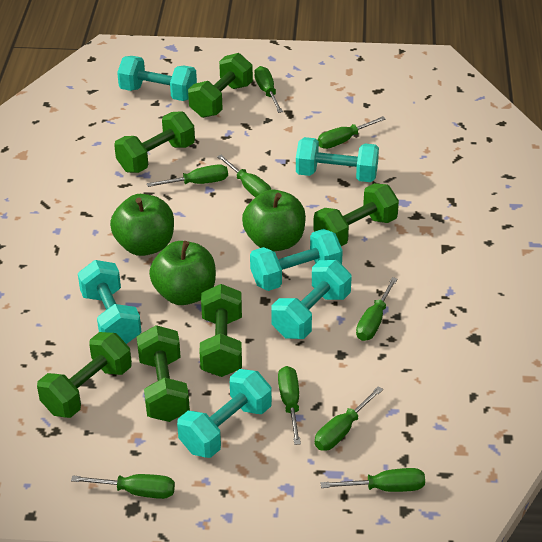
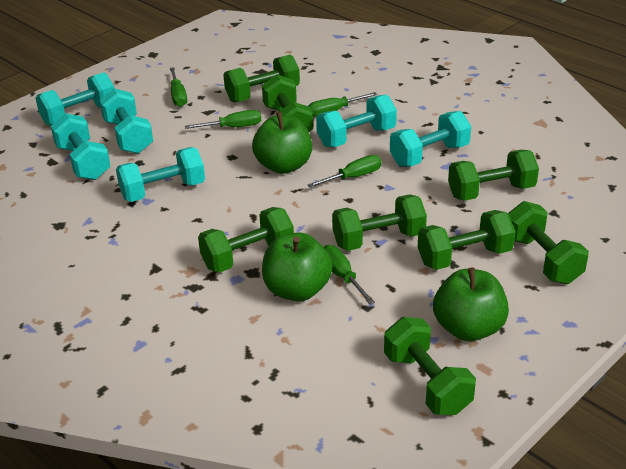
green dumbbell: [37,332,132,418] [114,111,195,173] [137,325,190,422] [188,53,253,118] [200,284,242,377] [313,183,399,246] = 6 -> [198,207,294,273] [223,55,300,102] [262,74,313,132] [332,194,427,251] [384,317,476,415] [418,210,516,270] [448,150,539,201] [508,201,589,284] = 8
green screwdriver: [71,474,175,499] [147,164,228,187] [217,155,271,197] [254,66,283,113] [278,366,301,445] [315,386,383,451] [318,116,386,149] [321,468,425,492] [356,277,397,341] = 9 -> [170,67,187,107] [185,110,261,129] [308,92,377,117] [308,155,381,188] [324,245,375,305] = 5

